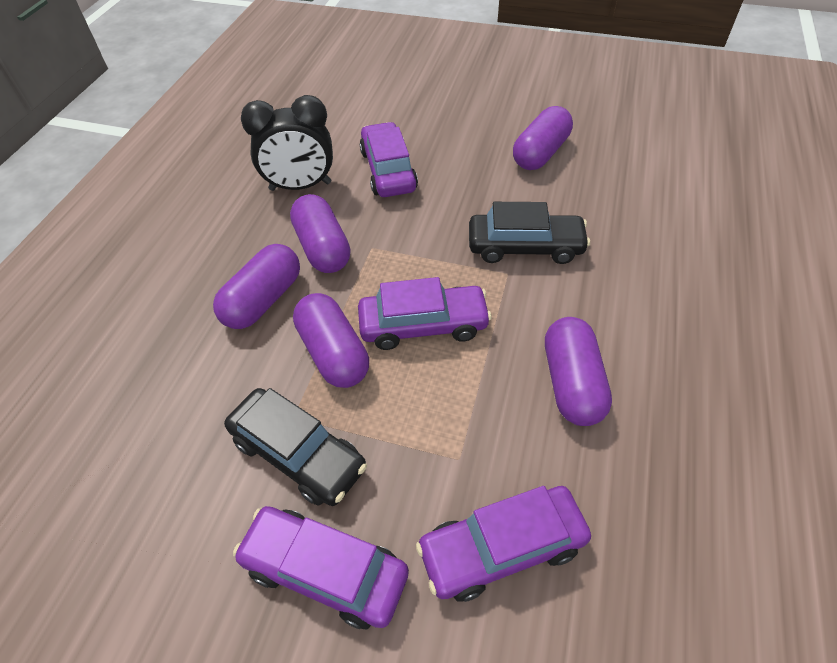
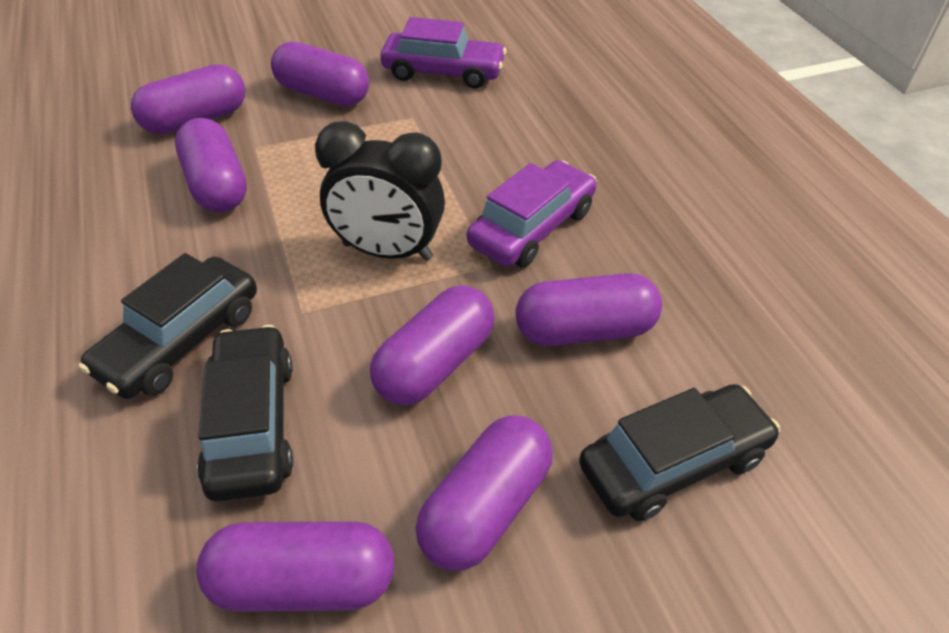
black car: [224,388,367,506] [469,202,590,264] = 2 -> [79,253,257,399] [197,325,293,502] [579,384,780,521] = 3
purple capsule: [213,244,300,329] [290,194,350,273] [293,293,369,388] [513,106,573,170] [545,317,612,426] = 5 -> [131,64,245,134] [175,118,247,212] [196,521,395,612] [271,42,369,106] [370,285,495,405] [416,415,553,571] [516,273,662,346] = 7
purple car: [233,506,409,629] [358,277,492,350] [360,122,418,197] [416,486,591,602] = 4 -> [380,17,506,89] [467,160,597,267] = 2

